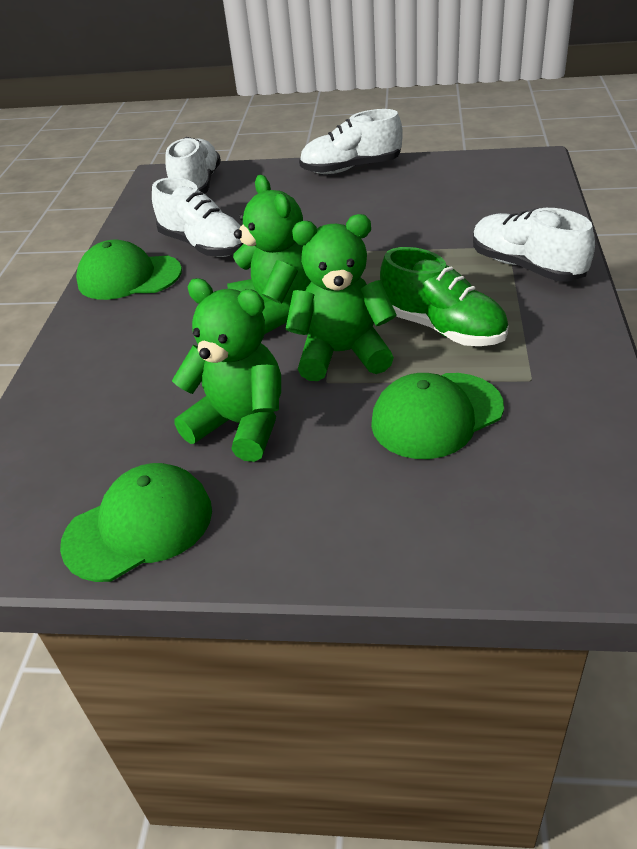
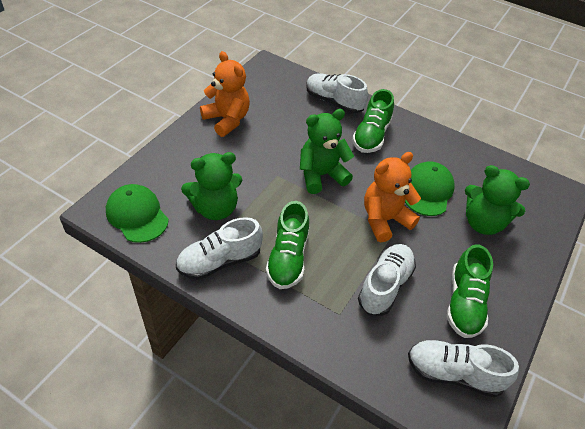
green cap: [60,463,212,582] [76,240,182,300] [371,373,504,459] = 3 -> [106,184,169,243] [405,162,455,216] = 2
green shoe: [380,247,509,346] = 1 -> [266,201,309,289] [352,89,394,153] [447,244,493,338] = 3
orange teddy bear: none = 0 -> [200,51,250,137] [364,152,421,242] = 2

